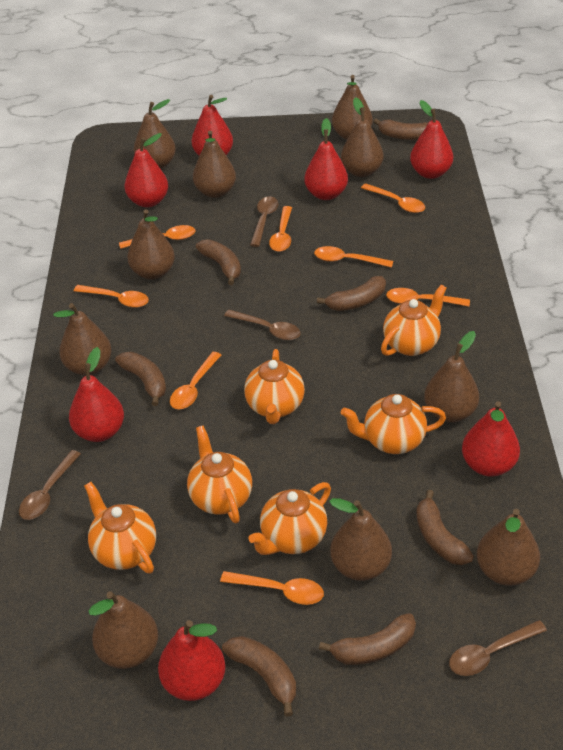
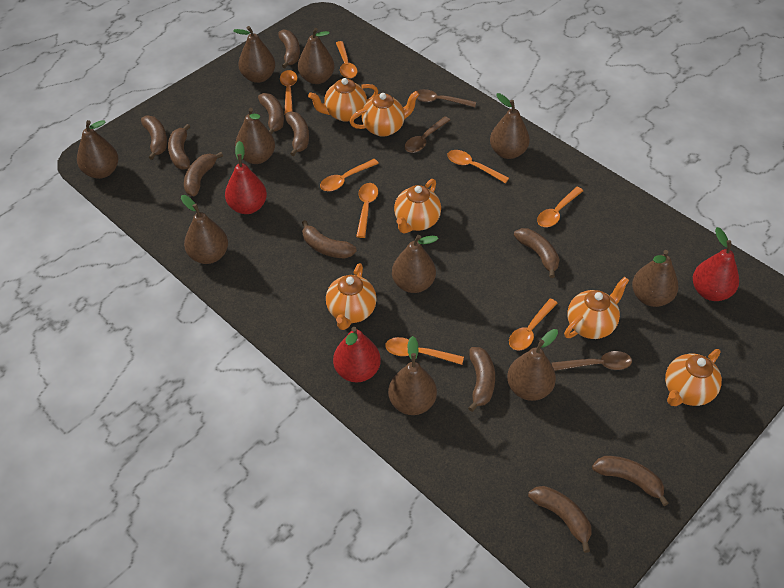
brown banana: [115,352,166,406] [196,239,241,285] [222,636,296,717] [317,276,386,311] [319,613,416,665] [373,119,428,140] [416,490,474,565] = 7 -> [141,116,167,160] [168,124,190,170] [184,152,223,196] [258,93,284,134] [278,29,300,68] [285,111,309,156] [302,220,357,258] [468,347,495,412] [514,228,560,278] [528,486,592,553] [592,456,669,506] = 11
brown spoon: [19,450,81,520] [224,310,301,340] [250,197,279,247] [449,620,547,676] = 4 -> [405,116,450,153] [416,89,476,107] [551,351,632,371] = 3
red pear: [69,347,124,442] [124,133,168,208] [158,620,225,701] [192,95,233,156] [304,118,348,200] [410,100,453,179] [462,401,520,477] = 7 -> [225,141,267,214] [333,327,381,382] [693,227,739,301] = 3

